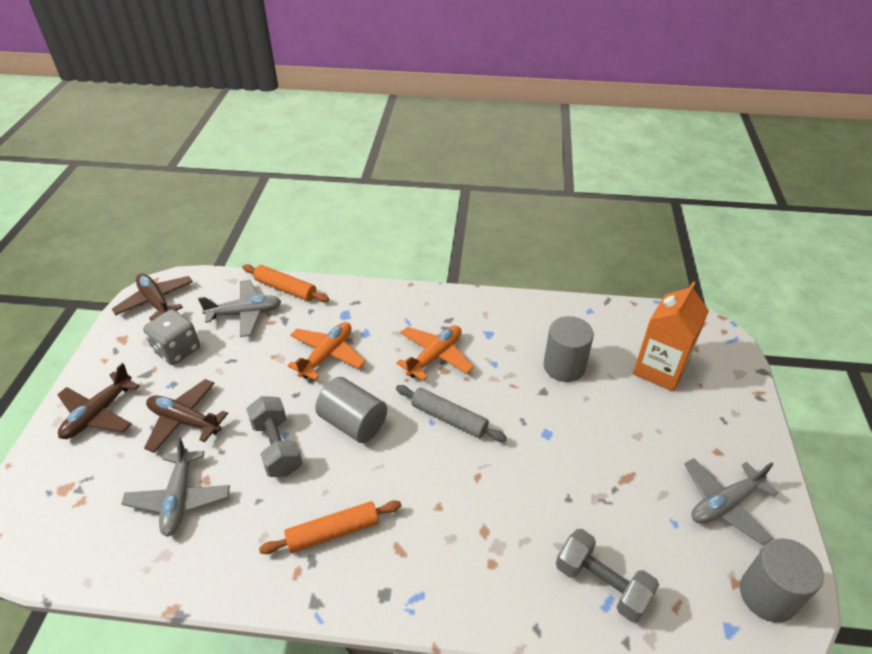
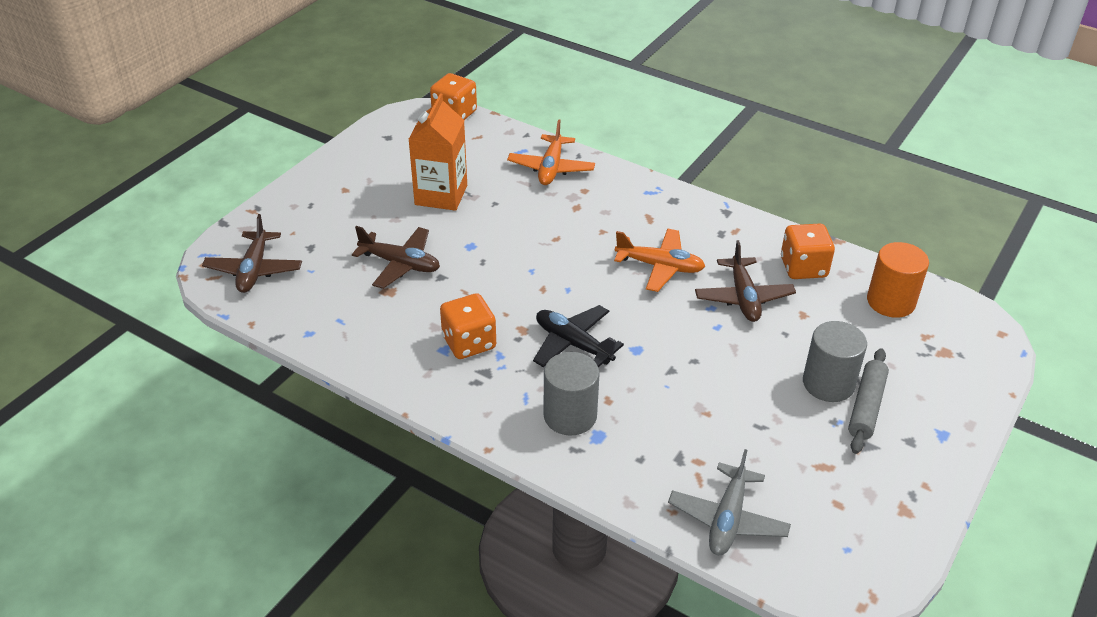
black plane: none = 0 -> [533,305,624,367] = 1
grey cylinder: [315,377,387,443] [544,316,594,382] [740,539,824,622] = 3 -> [543,352,600,436] [803,321,867,402] = 2
grey dice: [143,309,200,365] = 1 -> none = 0
grey dumbbell: [246,396,303,477] [556,529,659,622] = 2 -> none = 0
grey plane: [121,437,230,537] [198,280,282,337] [684,458,779,545] = 3 -> [668,449,791,555] = 1
orange cylinder: none = 0 -> [867,242,929,318] = 1
orange dice: none = 0 -> [430,73,477,120] [440,293,496,359] [781,224,835,279] = 3
orange rolling pin: [242,264,329,302] [259,500,402,554] = 2 -> none = 0

